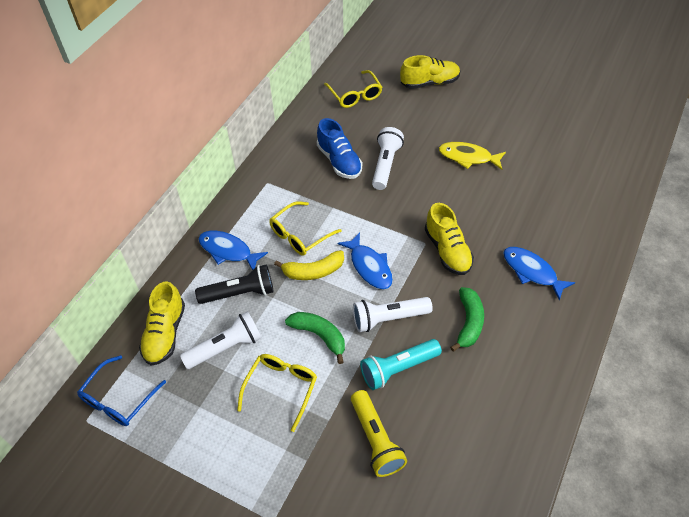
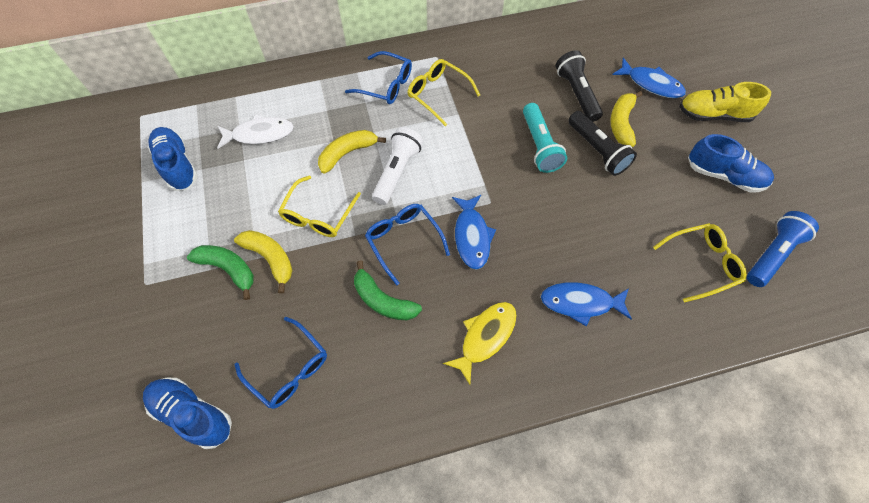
black flashlight: [195,264,274,304] = 1 -> [555,50,603,122] [568,111,637,176] = 2
blue flashlight: none = 0 -> [747,211,819,287] = 1
blue glasses: [77,355,166,426] = 1 -> [234,317,327,409] [345,51,412,104] [365,204,450,286] = 3
blue shoe: [317,118,362,179] = 1 -> [143,378,232,449] [148,127,198,191] [688,134,774,193] = 3
white fish: none = 0 -> [217,114,294,149] = 1
white flashlight: [180,311,262,369] [353,297,433,332] [372,127,404,190] = 3 -> [372,127,423,205] = 1
yellow banana: [274,250,344,280] = 1 -> [234,230,293,294] [318,130,386,174] [610,91,643,147] = 3
yellow flashlight: [351,390,407,477] = 1 -> none = 0
yellow shoe: [139,281,185,366] [400,55,461,89] [425,203,474,275] = 3 -> [679,82,771,122] = 1

